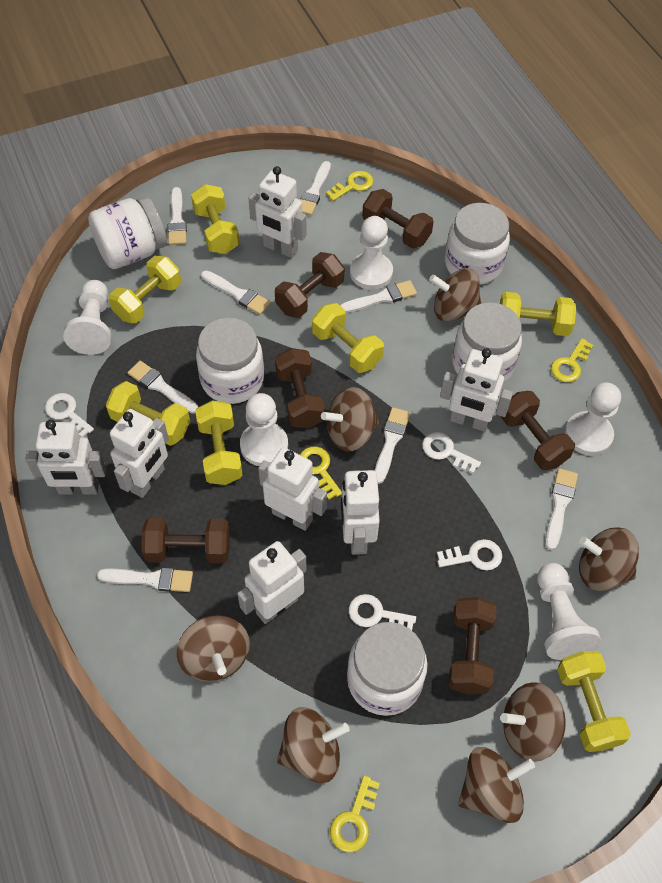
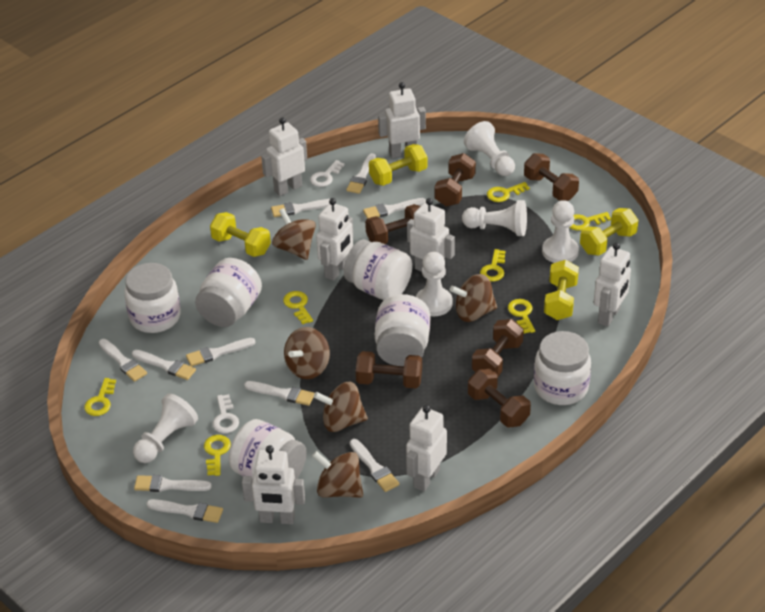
brown spinning top: [177,615,250,682] [277,707,350,783] [321,387,379,452] [429,268,481,322] [458,747,535,823] [500,682,566,762] [579,527,639,591] = 7 -> [272,208,316,260] [284,327,330,379] [312,451,363,498] [314,382,368,432] [450,274,497,322] = 5
white brush: [97,568,193,592] [128,361,198,414] [168,187,187,245] [201,270,270,315] [300,161,331,215] [340,280,417,313] [375,407,411,484] [545,468,578,550] = 8 -> [99,339,147,382] [132,350,196,380] [134,475,212,492] [146,499,223,523] [186,338,255,366] [244,381,315,406] [271,199,330,217] [346,153,376,194] [350,439,399,492] [363,198,426,219] = 10
white jar: [88,196,167,269] [196,318,264,404] [347,622,428,716] [445,203,510,285] [452,302,522,383] = 5 -> [124,263,181,333] [195,258,262,327] [229,419,307,481] [344,239,412,300] [375,294,430,366] [534,331,591,405] = 6
white key: [45,393,94,437] [349,594,416,630] [422,432,481,474] [437,539,502,571] = 4 -> [213,394,239,433] [310,160,345,187] = 2
yellow dumbbell: [106,381,190,446] [109,256,181,323] [191,184,240,254] [195,400,243,485] [312,303,384,373] [500,292,576,336] [557,651,631,752] = 7 -> [210,212,271,257] [369,144,427,186] [544,260,579,320] [580,208,638,255] = 4
yellow key: [300,446,342,500] [326,171,374,201] [330,775,380,853] [551,338,593,382] = 4 -> [84,378,116,416] [204,435,231,476] [283,291,313,324] [480,249,505,282] [487,182,530,202] [508,299,535,334] [569,212,611,231] = 7

